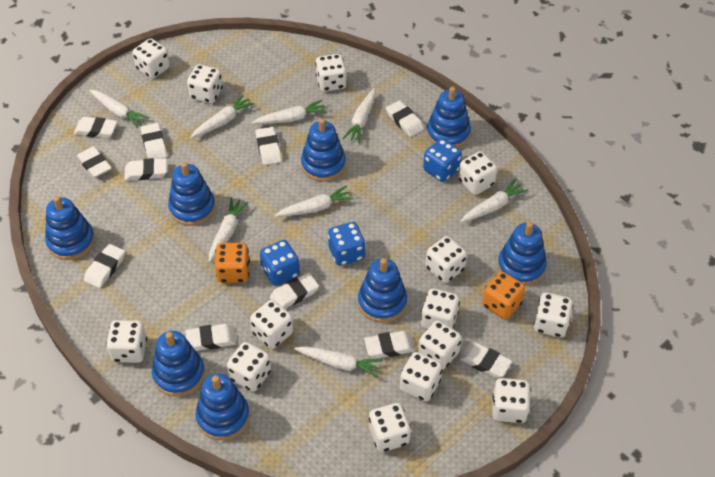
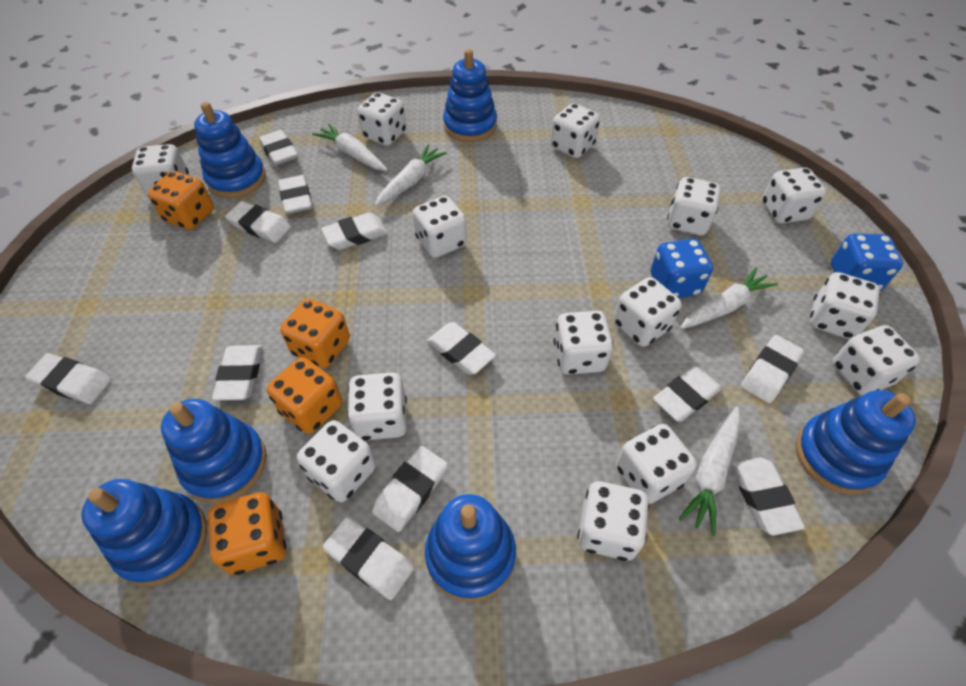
blue dice: [260,240,300,286] [328,222,365,266] [423,139,462,182] = 3 -> [651,239,713,298] [831,234,903,291] = 2
blue stacking toy: [45,196,95,260] [152,331,205,397] [168,162,215,226] [196,374,250,440] [301,118,346,182] [358,258,407,323] [427,87,471,148] [497,222,547,286] = 8 -> [81,479,207,586] [161,399,267,503] [194,102,266,198] [425,494,516,602] [443,49,497,142] [796,390,916,494] = 6
orange dice: [215,243,250,283] [482,272,525,319] = 2 -> [148,171,214,230] [207,492,286,575] [267,357,342,434] [280,298,350,368] = 4
white carrot: [89,90,149,128] [191,94,255,138] [209,198,249,262] [252,100,327,124] [275,185,354,217] [294,346,383,378] [342,88,376,143] [460,179,528,223] = 8 -> [312,123,388,171] [375,144,447,207] [679,407,741,536] [680,267,778,329] = 4
white eraser: [74,117,117,138] [76,146,112,178] [84,244,125,288] [124,158,167,181] [140,123,167,159] [185,324,236,351] [255,127,282,165] [270,273,319,309] [364,331,415,359] [386,100,424,137] [459,342,512,378] = 11 -> [25,353,111,404] [212,345,263,400] [225,201,291,243] [259,130,298,165] [278,175,312,214] [321,213,388,250] [323,517,414,600] [372,446,448,532] [427,322,496,375] [653,366,722,422] [731,458,805,536] [741,335,804,403] = 12

